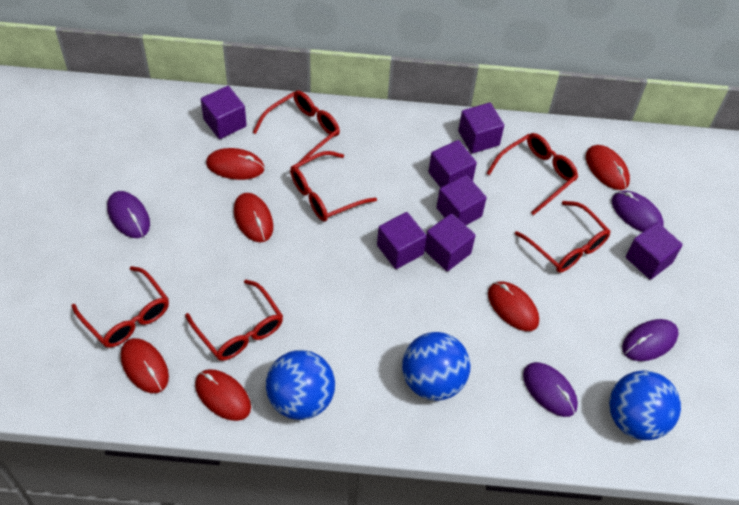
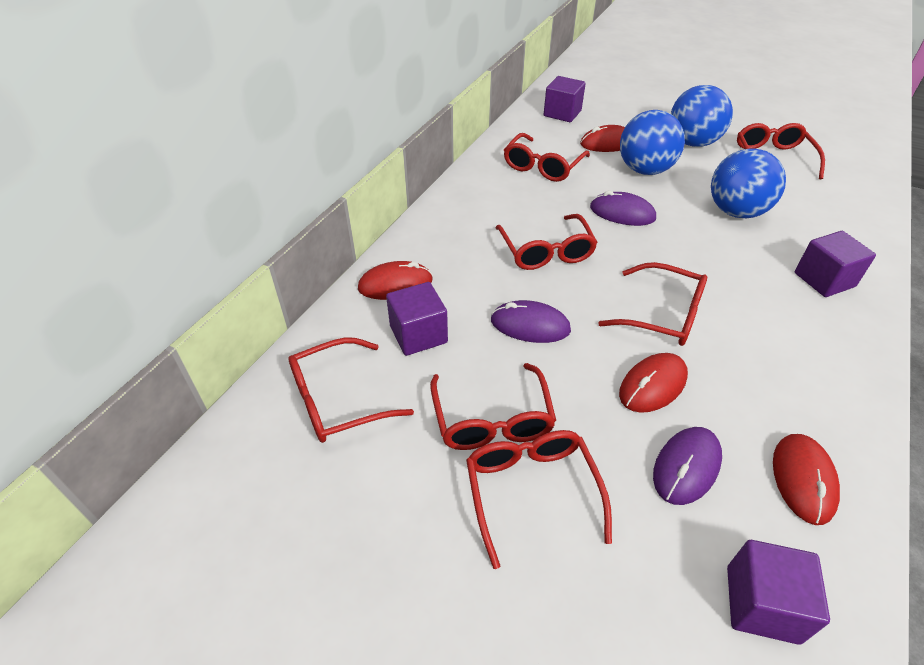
purple cube: [201,86,247,139] [377,212,427,269] [424,213,475,271] [428,140,477,188] [437,175,486,225] [458,103,504,154] [626,222,683,280] = 7 -> [386,282,448,356] [544,76,586,122] [727,540,830,645] [795,231,876,297] = 4
purple mouse: [107,191,150,238] [523,362,578,417] [612,191,664,232] [622,319,679,361] = 4 -> [491,300,571,343] [590,191,656,226] [653,427,722,505] = 3
red glasses: [71,266,169,348] [185,280,283,361] [253,91,340,168] [290,151,377,222] [486,133,578,215] [515,201,611,273] = 6 -> [288,338,414,443] [430,363,556,450] [466,430,612,569] [496,214,598,270] [504,133,590,182] [598,262,707,346] [737,123,825,179] = 7
red mouse: [121,338,169,393] [195,369,251,421] [206,148,265,180] [234,193,273,242] [488,282,539,331] [586,145,630,190] = 6 -> [358,261,433,300] [580,125,625,152] [619,353,688,413] [773,434,840,525] = 4

